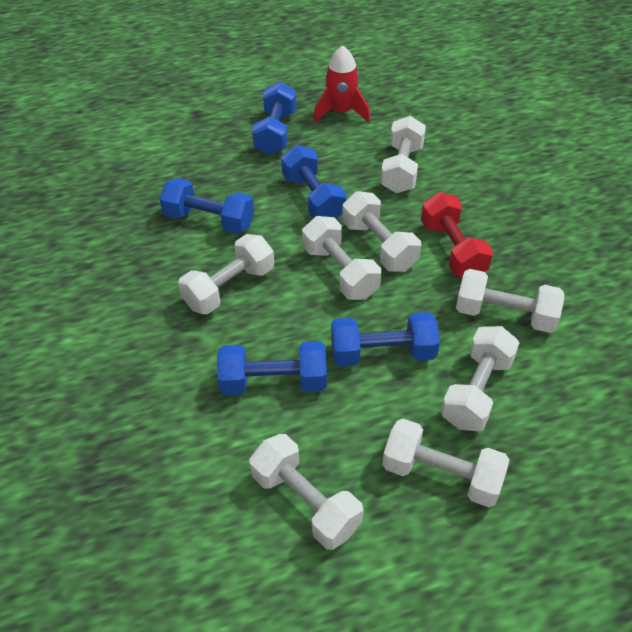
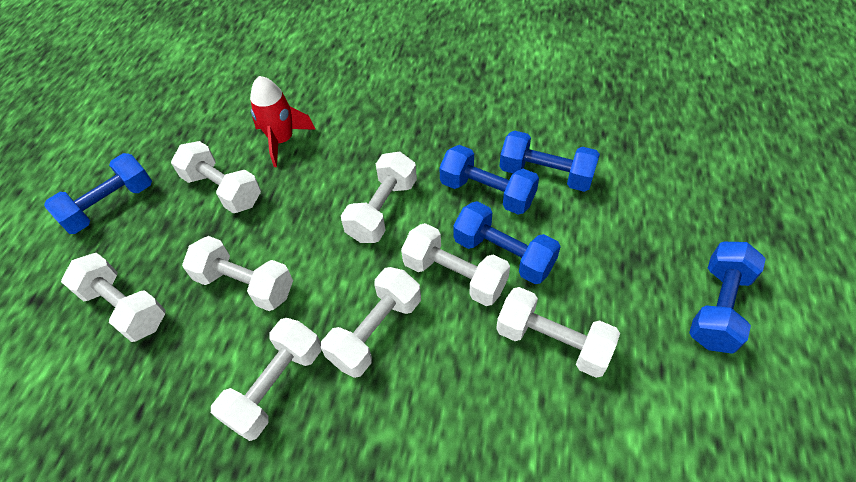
red dumbbell: [421,192,493,277] = 1 -> none = 0

